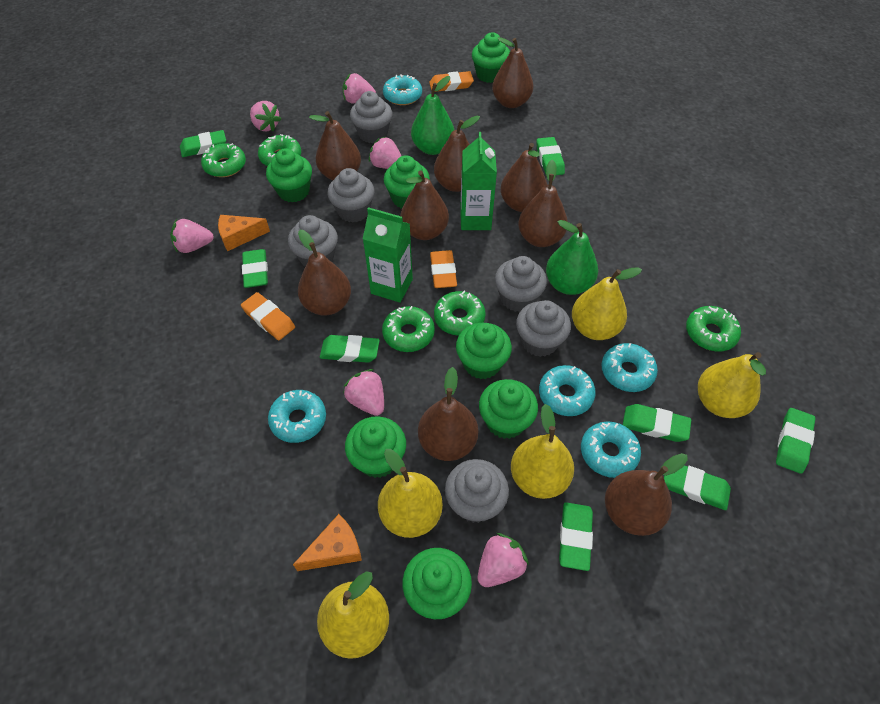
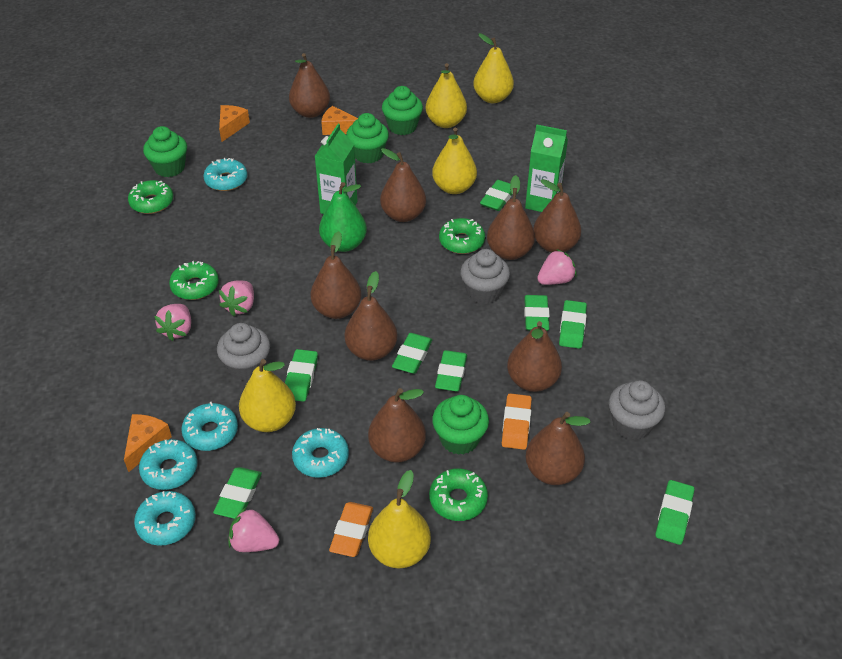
green cupcake: [266,149,312,202] [345,416,406,478] [384,155,430,208] [403,548,472,619] [456,323,512,379] [472,32,510,83] [479,379,538,439] = 7 -> [143,126,187,177] [346,113,389,164] [382,86,423,135] [432,395,489,455] = 4
green donut: [201,143,246,177] [258,134,301,166] [382,306,435,352] [434,291,486,336] [686,306,741,352] = 5 -> [128,180,173,214] [169,261,219,300] [429,468,488,521] [439,218,485,254] = 4
green pear: [411,76,454,155] [546,220,598,295] = 2 -> [319,182,367,252] = 1
grey cupcake: [288,215,338,267] [328,168,374,222] [350,91,392,143] [445,459,509,523] [495,256,547,312] [516,300,571,357] = 6 -> [217,323,270,381] [460,249,510,304] [609,380,665,440] = 3
orange cheese: [218,215,270,251] [293,514,362,571] = 2 -> [124,414,172,472] [219,105,250,142] [321,106,358,135] = 3
orange eraser: [241,292,295,340] [429,71,474,92] [430,250,457,288] = 3 -> [329,502,373,557] [502,393,532,450] = 2
pink strawberry: [170,219,214,253] [250,101,281,131] [342,73,376,103] [343,369,384,416] [369,136,401,169] [478,533,529,587] = 6 -> [154,304,191,341] [219,280,254,316] [228,507,279,552] [537,249,577,285] = 4

